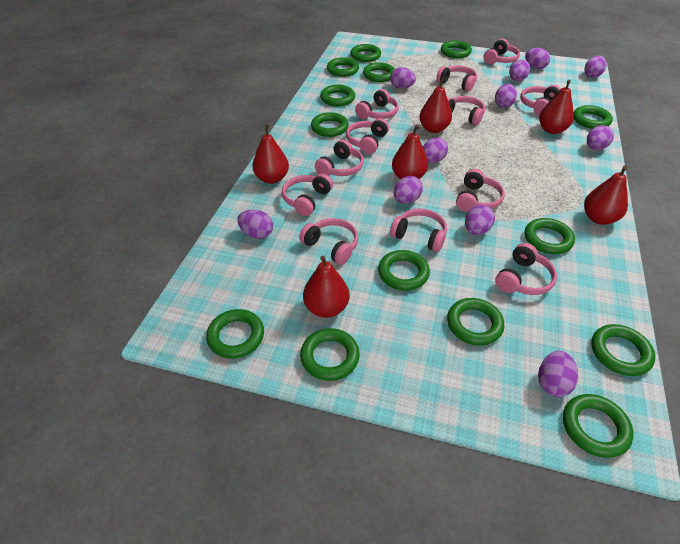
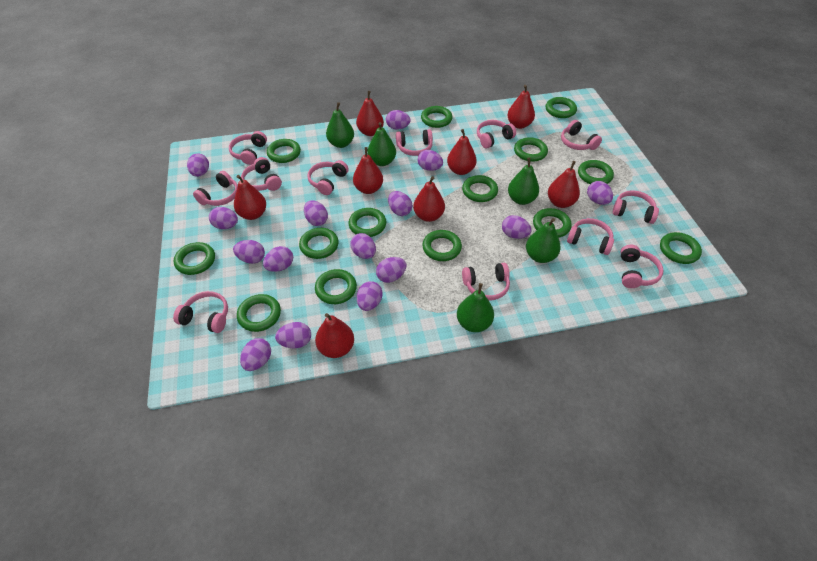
green pear: none = 0 -> [326,102,354,148] [367,122,396,166] [457,283,494,332] [508,157,539,205] [526,218,561,263] = 5
purple egg: [237,210,273,239] [390,67,416,88] [394,176,423,204] [423,137,448,163] [465,205,495,235] [495,84,517,108] [509,59,530,81] [525,48,550,69] [538,351,578,397] [585,56,607,78] [587,125,614,150] = 11 -> [187,153,209,177] [209,207,238,229] [233,240,265,264] [240,338,271,371] [263,246,293,272] [275,322,311,349] [304,200,328,226] [350,233,376,259] [357,281,383,311] [376,257,406,283] [386,110,410,130] [388,191,412,216] [418,150,443,171] [502,215,531,239] [587,181,613,205] = 15
red pear: [252,124,289,184] [303,256,350,318] [392,124,428,179] [419,77,452,133] [539,80,574,134] [584,165,628,225] = 6 -> [234,175,266,220] [315,313,354,358] [353,147,383,194] [356,91,384,136] [413,176,445,222] [447,129,477,175] [507,85,535,129] [548,161,580,208] = 8

